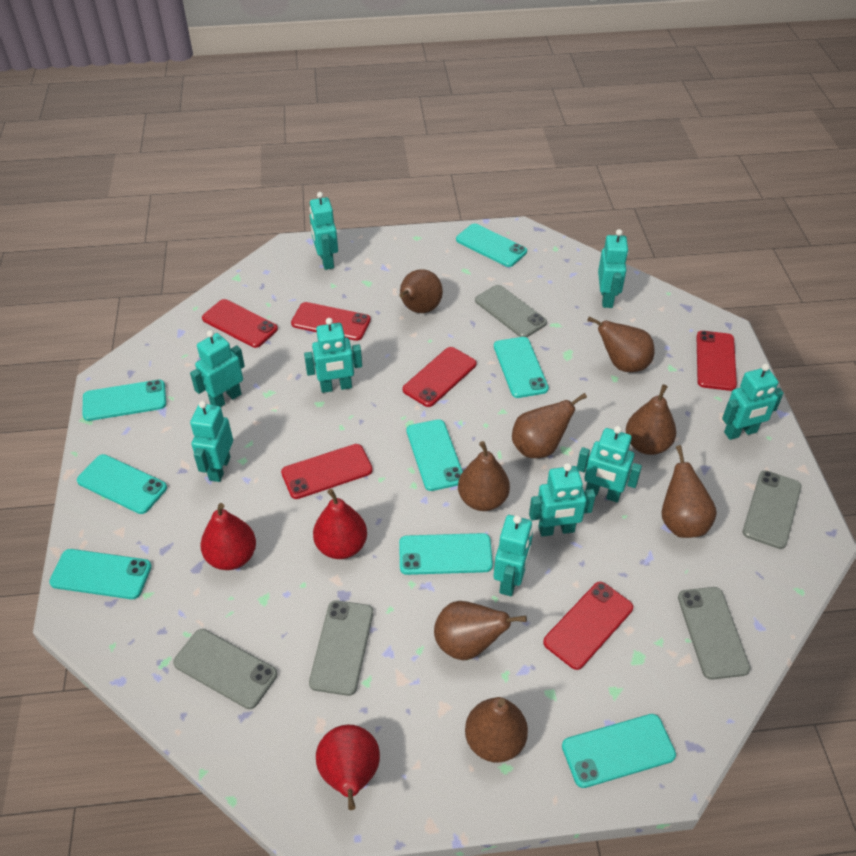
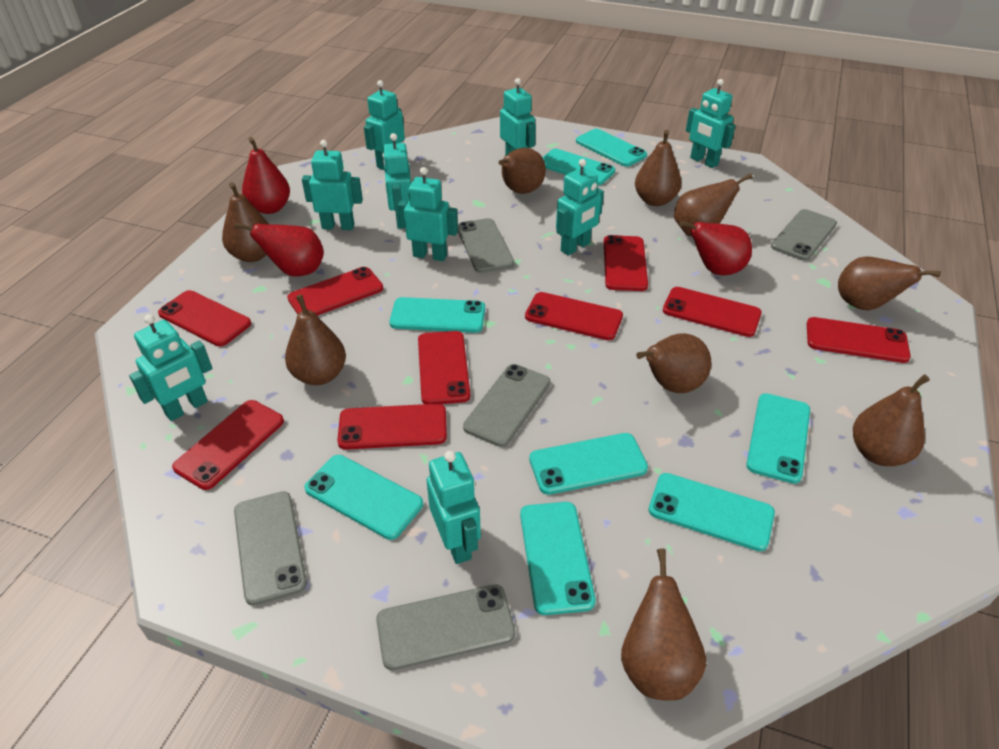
brown pear: [399,269,443,313] [434,601,527,660] [458,441,510,511] [465,697,528,763] [512,393,587,458] [587,316,655,372] [626,385,676,455] [661,445,717,538] = 8 -> [222,182,269,262] [285,294,346,385] [499,148,546,194] [621,548,706,701] [635,130,681,206] [636,333,711,393] [674,173,753,236] [838,256,941,311] [853,375,930,466] = 9
red phone: [202,299,278,348] [281,444,373,499] [291,302,371,341] [403,347,477,407] [543,582,633,670] [697,331,737,391] = 6 -> [158,290,251,347] [172,400,284,490] [287,267,383,316] [337,404,447,450] [418,331,470,404] [525,292,623,340] [604,235,648,291] [663,287,762,337] [807,317,911,363] = 9

